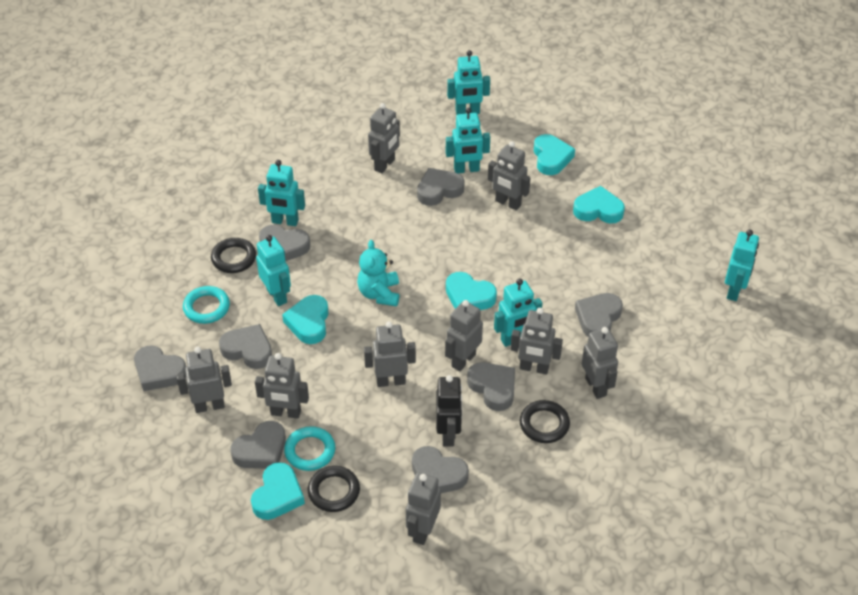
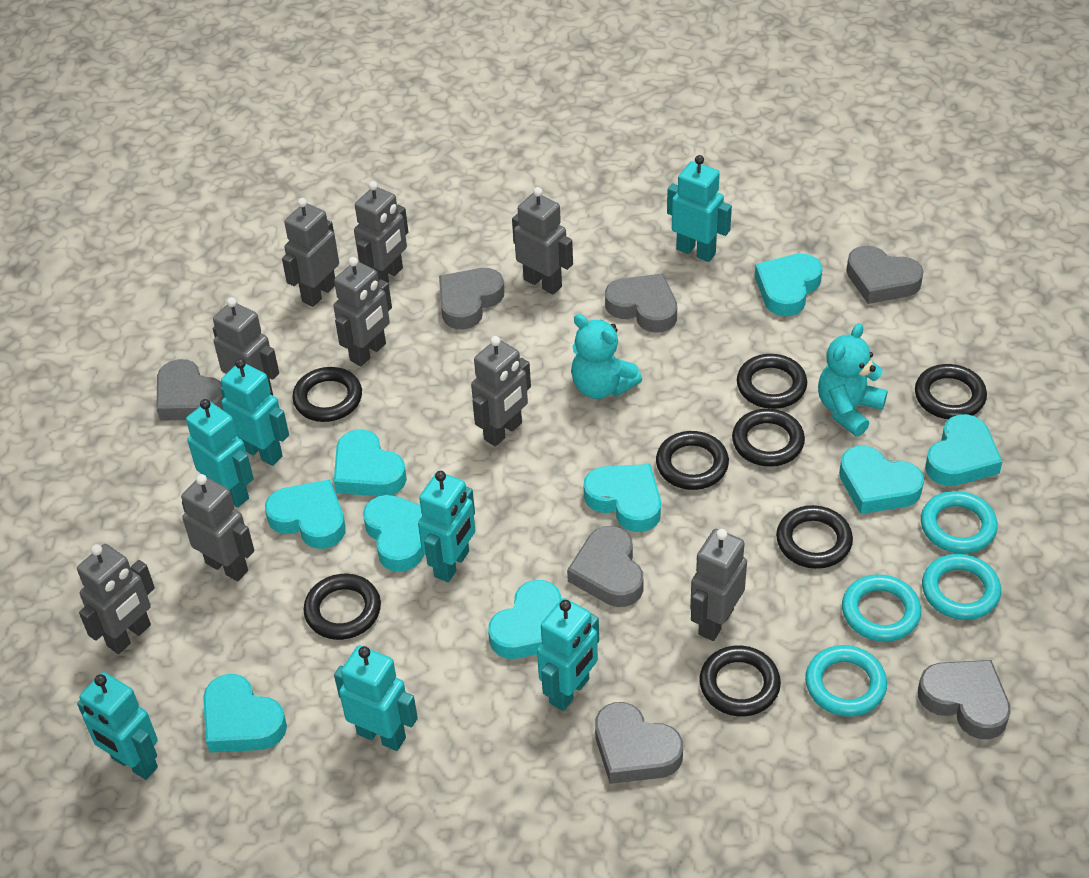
black ring: [211,238,256,273] [308,466,360,512] [520,400,570,443] = 3 -> [292,367,362,422] [303,574,381,640] [656,431,729,490] [699,645,781,716] [732,409,805,467] [737,354,807,409] [776,505,853,569] [915,364,987,419] = 8
black robot: [436,375,462,446] = 1 -> none = 0
grey heart: [134,345,186,391] [219,324,272,369] [231,421,286,469] [259,225,310,261] [412,446,469,493] [417,168,465,206] [467,362,515,411] [575,293,623,337] = 8 -> [156,359,224,421] [439,268,504,329] [567,526,643,607] [595,702,683,784] [605,273,677,333] [846,246,924,304] [918,660,1011,739] = 7
turquoise heart: [251,462,305,520] [282,295,329,344] [446,272,497,310] [534,134,575,175] [573,186,625,224] = 5 -> [203,674,287,752] [265,479,346,549] [334,429,407,496] [363,495,424,572] [488,580,562,659] [584,464,661,532] [755,253,823,316] [839,446,924,514] [925,414,1002,486] = 9
turquoise ring: [183,286,230,324] [284,426,335,471] = 2 -> [805,645,887,717] [842,574,921,642] [921,491,998,554] [922,554,1001,620] = 4
turquoise robot: [256,235,291,306] [258,160,305,226] [446,108,490,174] [447,50,490,115] [494,278,543,347] [725,230,759,301] = 6 -> [77,672,158,780] [186,399,254,508] [221,358,289,466] [334,646,418,751] [418,471,475,582] [537,598,599,711] [667,155,732,262] = 7
turquoise teddy bear: [357,240,400,307] = 1 -> [571,314,642,399] [818,323,888,436] = 2

